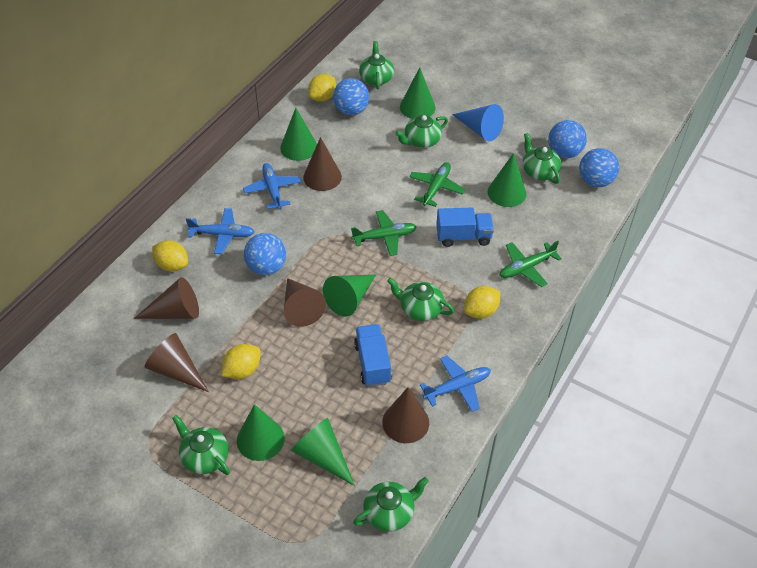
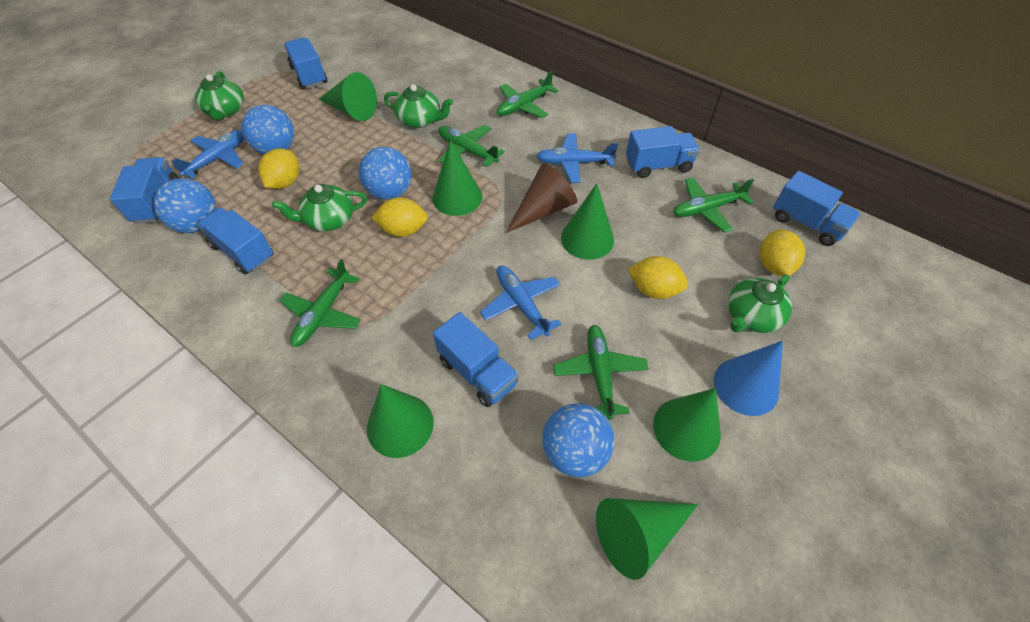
blue truck: [354,324,392,387] [436,208,494,247] = 2 -> [110,157,178,224] [197,208,274,275] [284,38,328,89] [433,312,519,407] [626,126,700,178] [773,171,860,246] = 6
brown cone: [134,277,199,319] [144,333,209,392] [284,278,326,327] [303,137,342,191] [382,387,429,443] = 5 -> [506,163,577,233] = 1
green plane: [351,210,417,256] [409,162,465,207] [500,241,562,287] = 3 -> [279,259,361,347] [438,125,505,167] [497,71,559,118] [553,325,649,420] [673,177,754,232] = 5
green teapot: [172,415,230,475] [353,477,429,532] [359,41,394,89] [387,278,454,321] [395,115,448,148] [523,133,561,184] = 6 -> [195,71,244,120] [272,184,367,231] [384,84,453,128] [728,275,792,333] = 4

